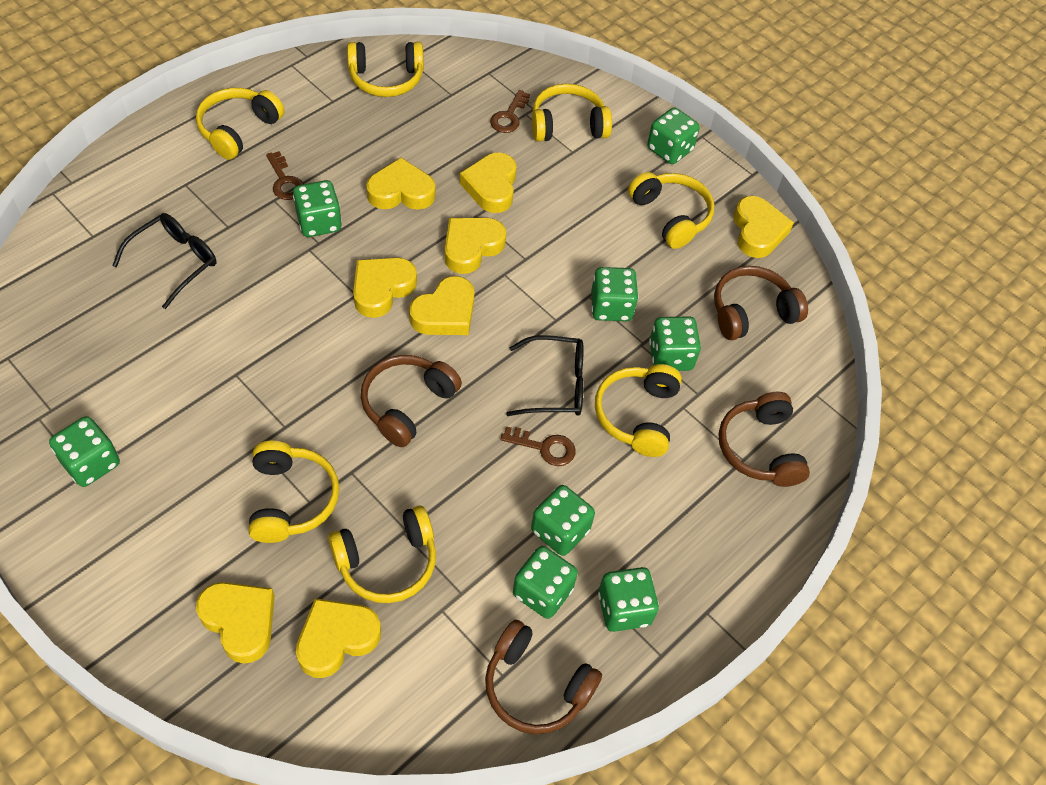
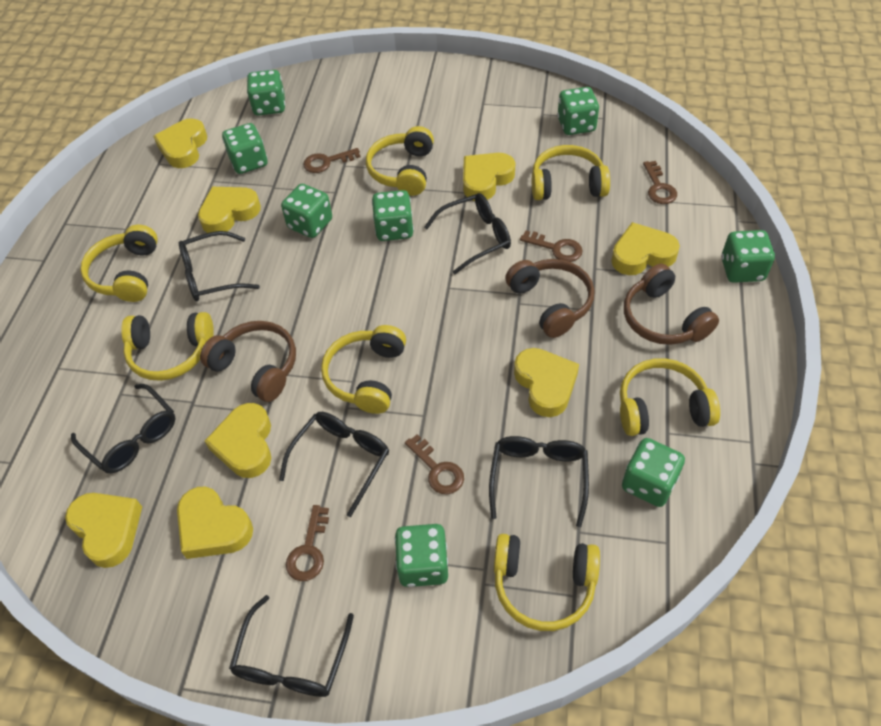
black glasses: [112,213,216,309] [506,335,584,416] = 2 -> [71,384,175,473] [179,231,260,301] [229,595,354,697] [279,412,389,517] [424,193,511,274] [489,436,589,527] = 6
brown headphones: [361,355,462,447] [485,620,602,734] [714,266,808,340] [719,392,810,487] = 4 -> [200,321,296,402] [505,259,595,338] [624,264,719,345] = 3
brown key: [266,151,303,200] [490,90,530,133] [500,426,576,466] = 3 -> [286,505,329,581] [303,148,361,173] [405,434,464,494] [520,231,583,262] [643,161,677,204] = 5

